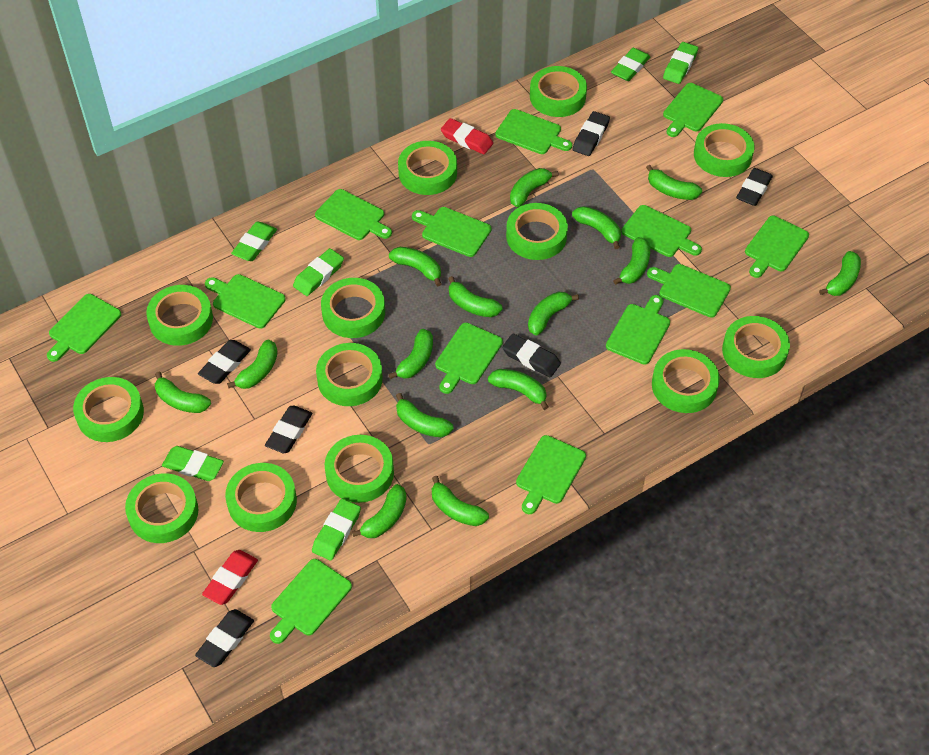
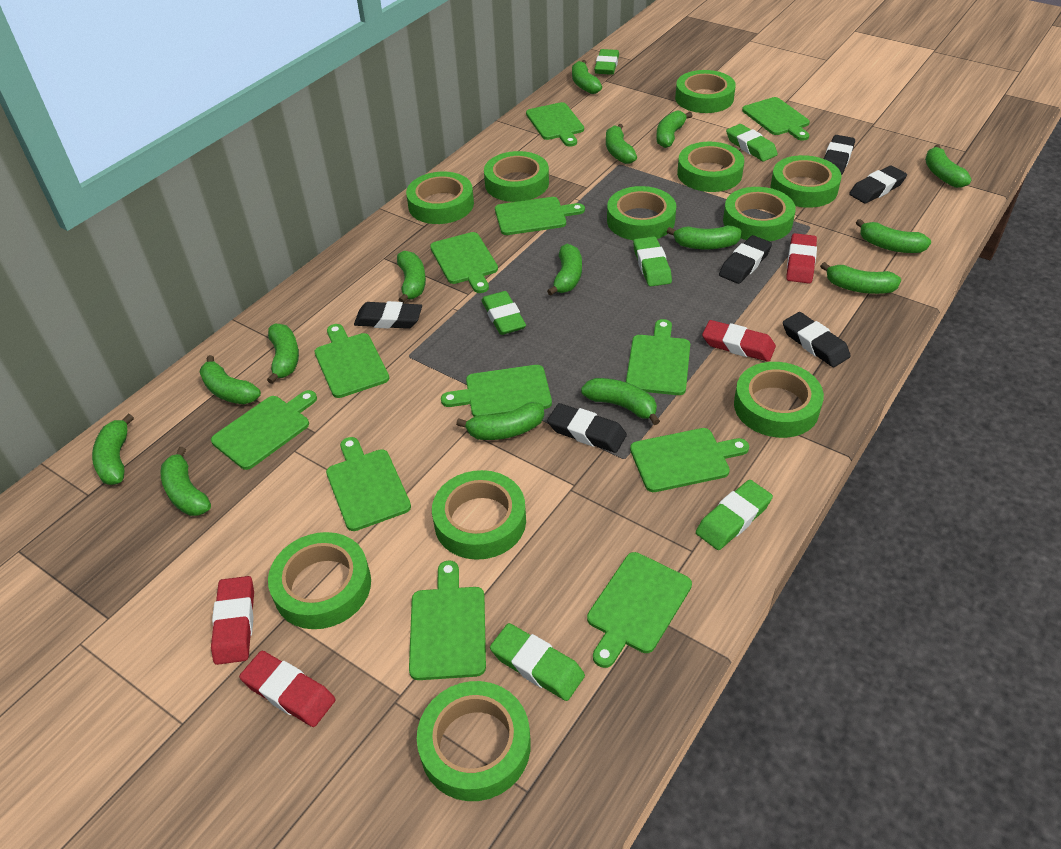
green cutting board: [47,294,121,362] [205,274,286,329] [270,559,352,644] [315,189,392,240] [412,207,492,257] [435,323,503,394] [495,109,572,154] [516,435,586,514] [606,295,670,365] [621,205,702,257] [647,264,731,318] [663,83,723,137] [745,216,809,278] = 13 -> [211,390,317,470] [315,324,389,398] [326,437,411,531] [409,560,486,680] [430,232,498,293] [441,365,552,417] [495,197,585,235] [526,102,584,147] [587,552,692,668] [626,319,690,395] [630,428,749,492] [742,97,810,141] = 12
green tape: [73,377,144,442] [125,473,198,543] [146,285,213,346] [225,463,297,532] [316,343,383,406] [321,278,385,338] [325,435,394,503] [398,141,457,195] [506,203,568,260] [530,66,587,117] [652,349,720,413] [694,123,754,177] [722,316,790,378] = 13 -> [268,532,371,629] [406,172,474,224] [417,681,531,801] [432,470,526,560] [484,151,549,202] [607,186,676,241] [675,70,736,113] [677,142,744,192] [723,187,796,242] [734,362,824,438] [770,155,842,208] = 11
red eraser: [202,550,258,605] [441,118,493,154] = 2 -> [211,576,254,665] [239,651,335,727] [702,320,776,362] [786,233,817,283] = 4

